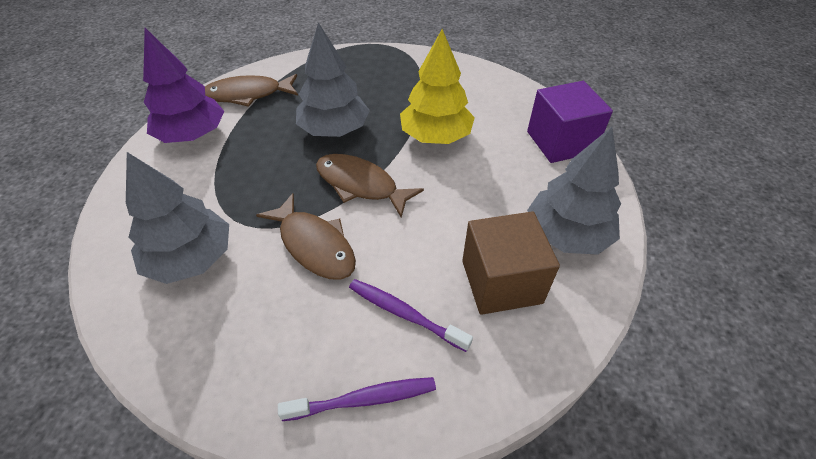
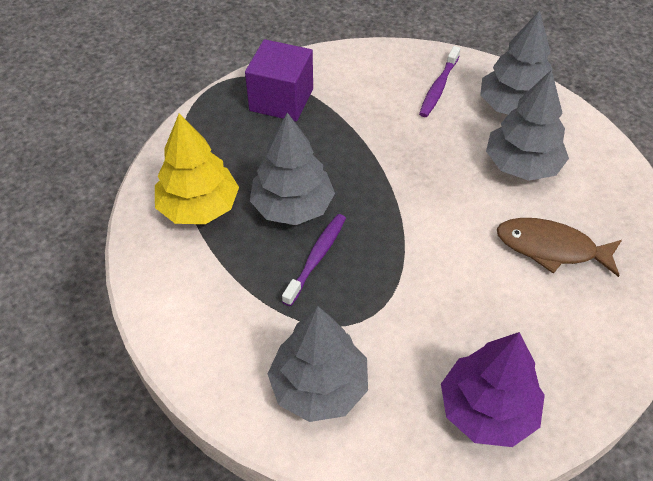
brown cube: [462,211,560,315] = 1 -> none = 0
brown fish: [205,74,298,107] [256,193,356,280] [316,154,424,218] = 3 -> [497,218,622,277] = 1
grey tree: [126,152,229,284] [296,22,370,137] [527,127,621,255] = 3 -> [250,112,335,225] [268,306,368,422] [480,10,552,114] [486,70,569,181] = 4

